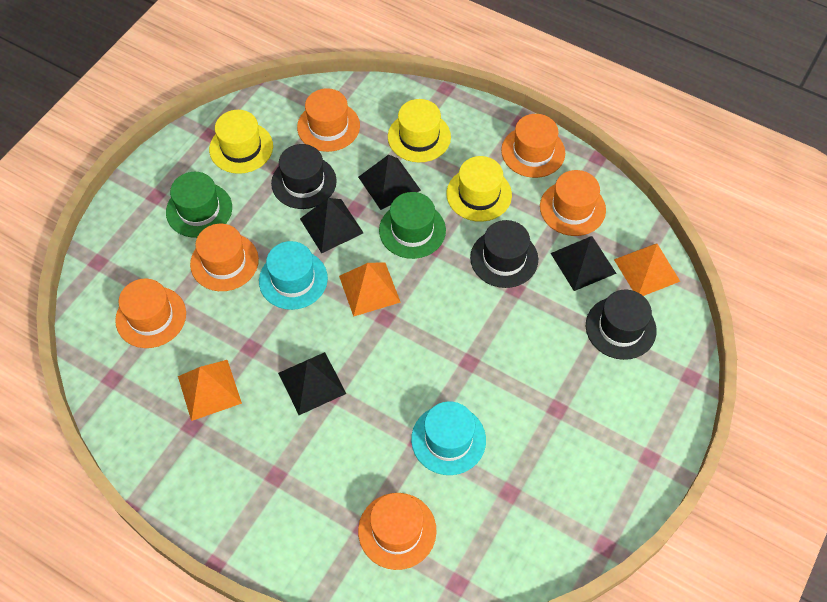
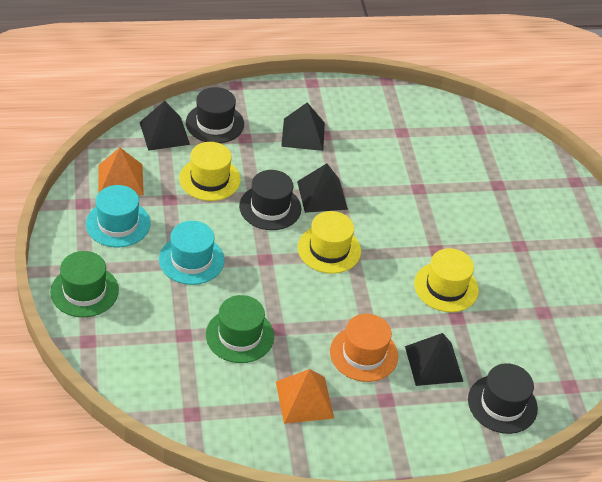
orange hat: [115,279,186,348] [190,224,259,291] [297,88,360,152] [358,493,437,570] [501,114,565,178] [540,170,606,236] = 6 -> [330,314,398,382] = 1
orange pyramid: [178,360,242,421] [339,262,401,317] [614,243,680,296] = 3 -> [99,147,144,196] [276,369,334,424] = 2

